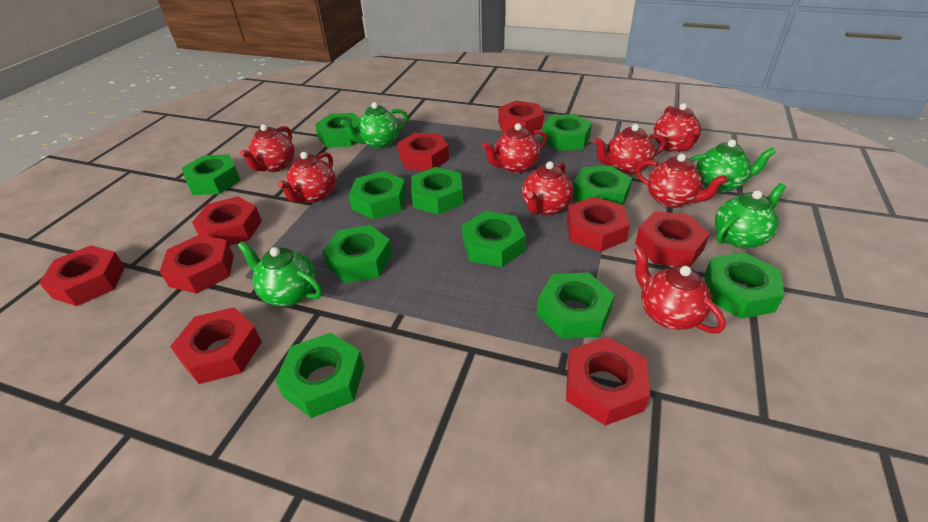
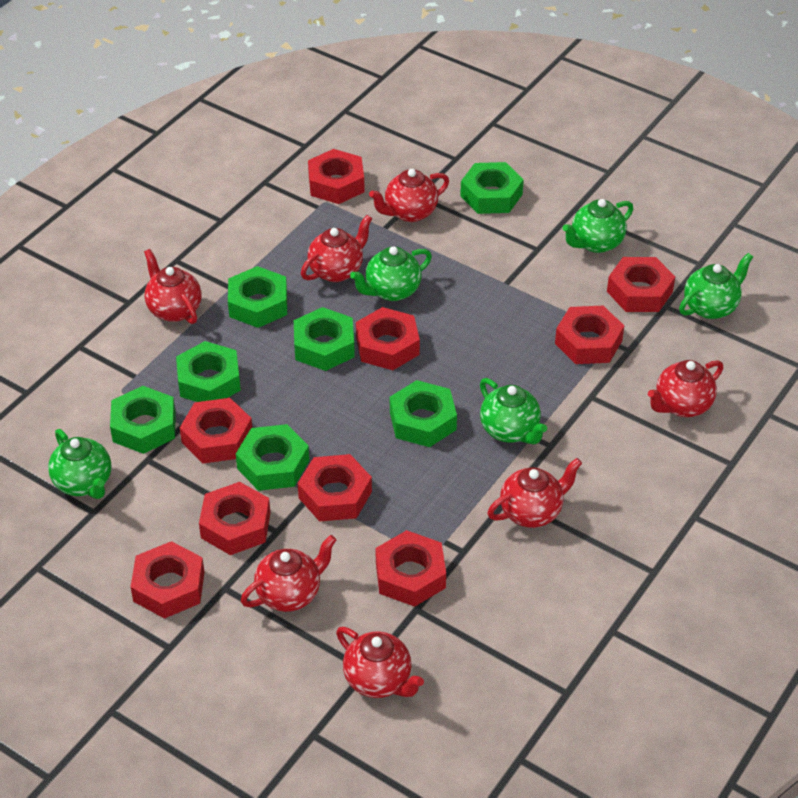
green nut: [182,154,241,195] [275,333,364,418] [315,113,360,148] [322,225,392,283] [349,171,406,219] [411,167,463,215] [462,211,526,267] [537,273,615,339] [541,114,592,151] [573,165,632,205] [705,252,785,319] = 11 -> [110,386,176,454] [176,341,241,402] [228,266,287,328] [236,424,309,491] [294,307,355,371] [390,380,457,447] [460,162,524,214] = 7
green teapot: [237,241,322,307] [340,102,408,149] [689,140,776,193] [715,183,786,249] = 4 -> [48,429,111,499] [350,246,432,301] [480,378,547,444] [562,199,633,253] [679,253,753,319] = 5
red teapot: [240,124,295,172] [278,152,336,203] [482,123,547,173] [522,161,574,215] [594,124,666,175] [634,247,726,334] [636,154,727,208] [653,103,701,152] = 8 -> [144,249,202,324] [241,535,336,612] [301,215,372,282] [336,627,424,698] [369,169,449,222] [487,458,582,528] [648,360,723,417] = 7

